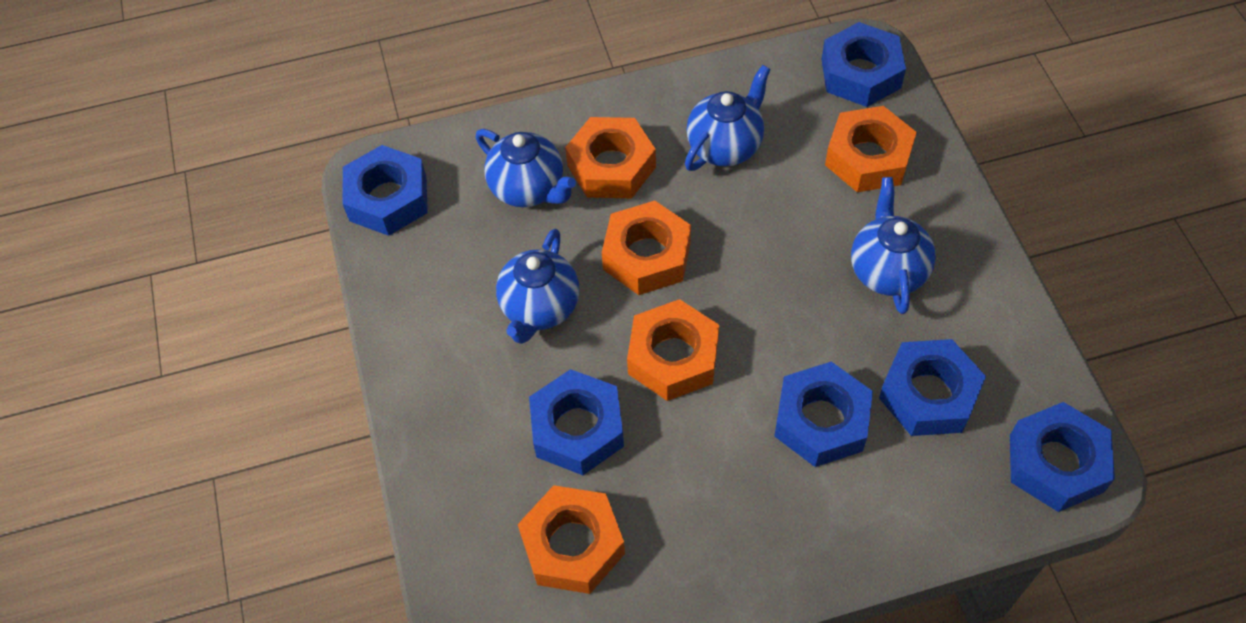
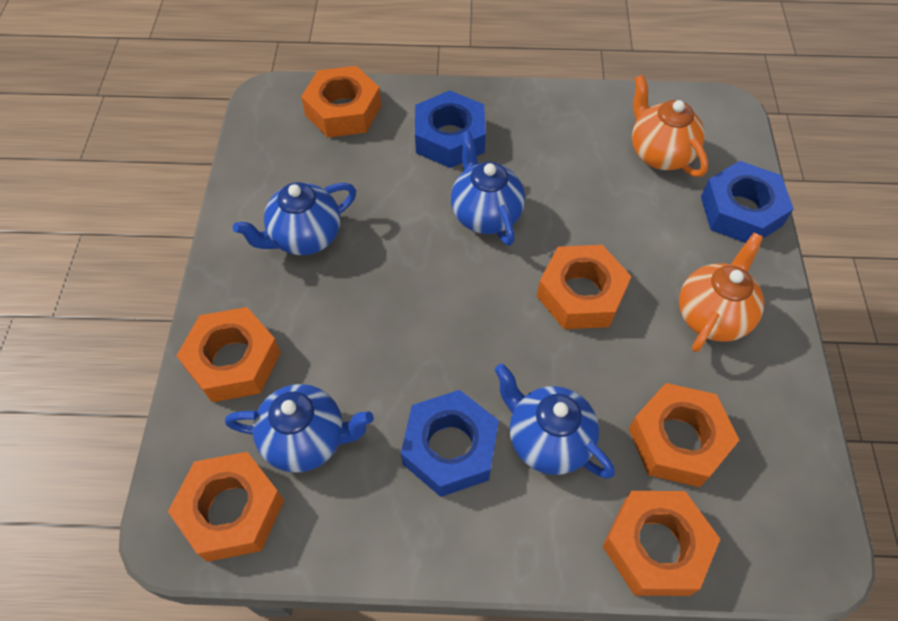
blue nut: [342,145,428,236] [529,369,624,475] [774,362,873,467] [821,22,906,107] [879,339,986,436] [1010,402,1115,512] = 6 -> [401,390,499,497] [415,90,486,168] [701,161,794,243] = 3
orange nut: [518,485,625,594] [565,117,656,198] [602,201,691,295] [627,299,719,401] [825,106,917,192] = 5 -> [168,452,284,562] [176,307,281,402] [301,66,381,138] [537,245,631,329] [602,491,720,596] [629,383,739,487] = 6
orange teapot: none = 0 -> [632,75,708,177] [679,233,764,352] = 2

